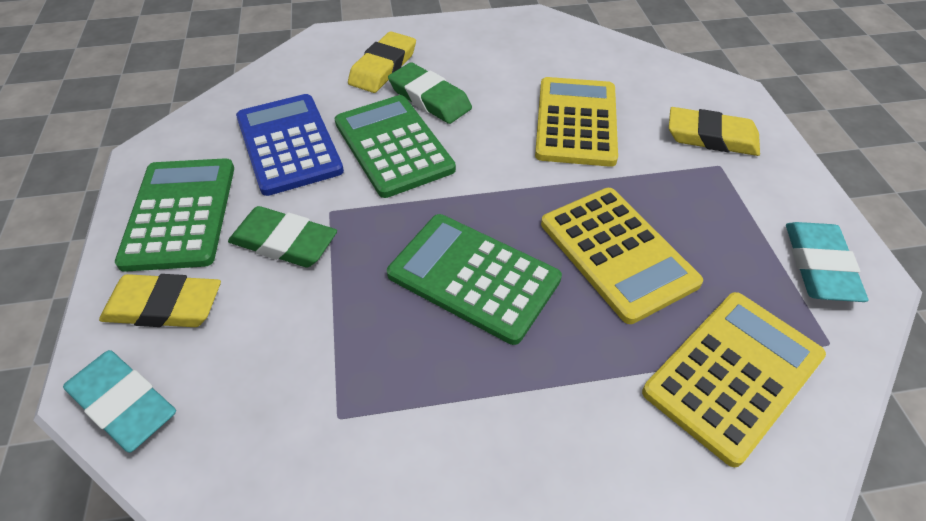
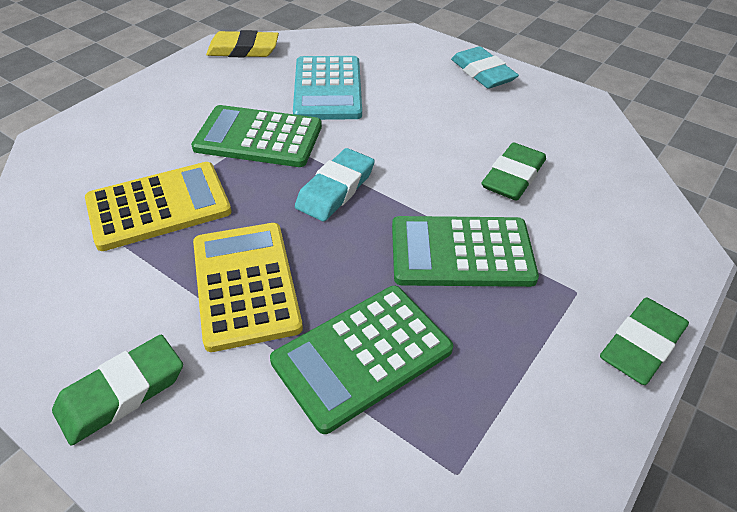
blue calculator: [236,94,344,196] = 1 -> none = 0
green eraser: [228,206,337,268] [388,62,472,124] = 2 -> [52,335,183,445] [481,143,546,201] [600,298,689,385] = 3
turquoise calculator: none = 0 -> [293,56,362,120] = 1
yellow calculator: [535,77,618,167] [541,188,703,324] [642,292,826,467] = 3 -> [85,162,232,251] [193,223,303,352] = 2
yellow eraser: [99,274,221,327] [348,31,416,93] [669,107,760,156] = 3 -> [206,30,279,57] = 1

